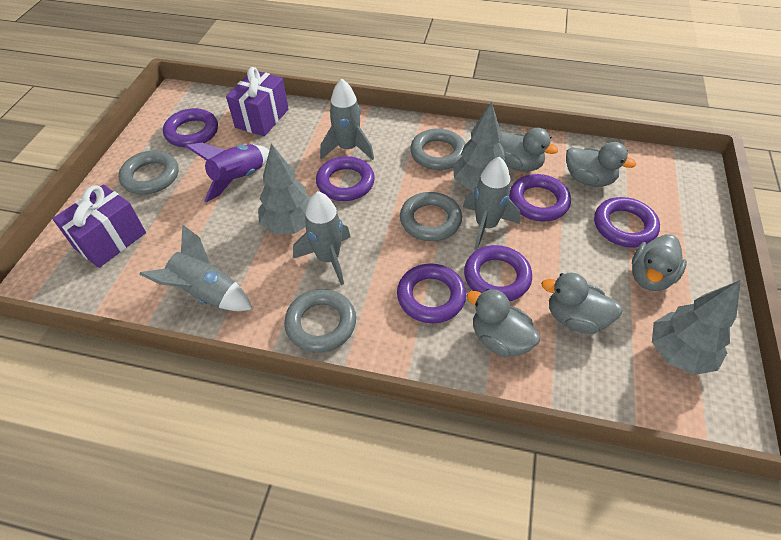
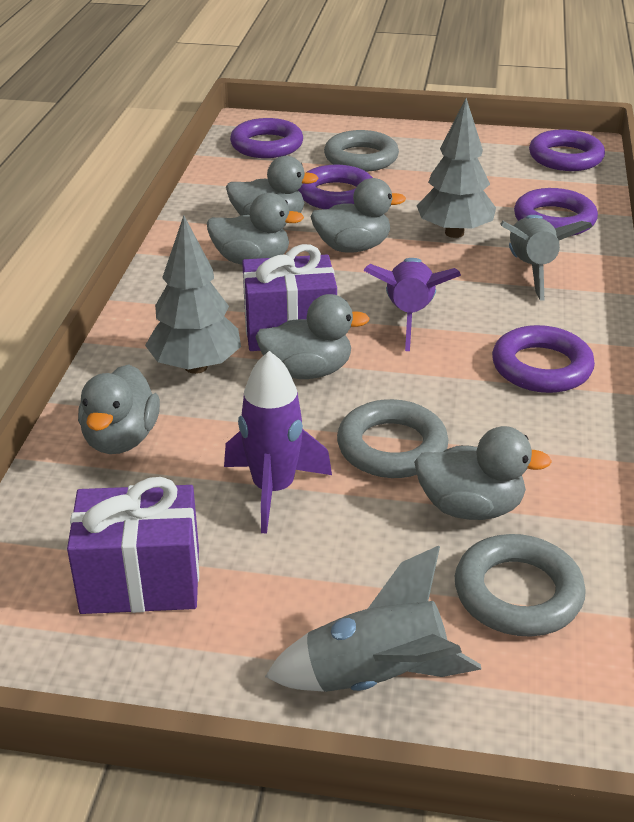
grey duck: [466,289,540,357] [500,128,558,172] [541,272,623,334] [566,142,636,187] [632,234,687,291] = 5 -> [78,364,160,454] [207,193,304,265] [226,156,319,216] [255,294,370,379] [311,178,406,253] [414,426,552,520] = 6
grey ring: [118,151,179,195] [284,289,356,353] [400,192,462,241] [410,128,465,170] = 4 -> [324,130,399,172] [337,399,448,478] [455,534,586,637] = 3
grey rocket: [139,224,253,311] [293,191,351,285] [320,79,374,160] [463,156,520,250] = 4 -> [265,545,481,692] [500,215,593,300] = 2
grey tree: [258,143,310,234] [453,102,505,190] [652,280,741,375] = 3 -> [145,215,241,374] [417,98,496,238] = 2
purple ring: [163,108,218,147] [316,156,375,201] [397,264,466,323] [464,245,532,301] [509,174,571,221] [594,197,660,248] = 6 -> [230,118,303,158] [298,165,373,209] [492,325,595,393] [514,188,598,236] [529,129,605,171] = 5
purple rocket: [185,143,269,202] = 1 -> [224,351,332,534] [363,258,461,351] = 2

